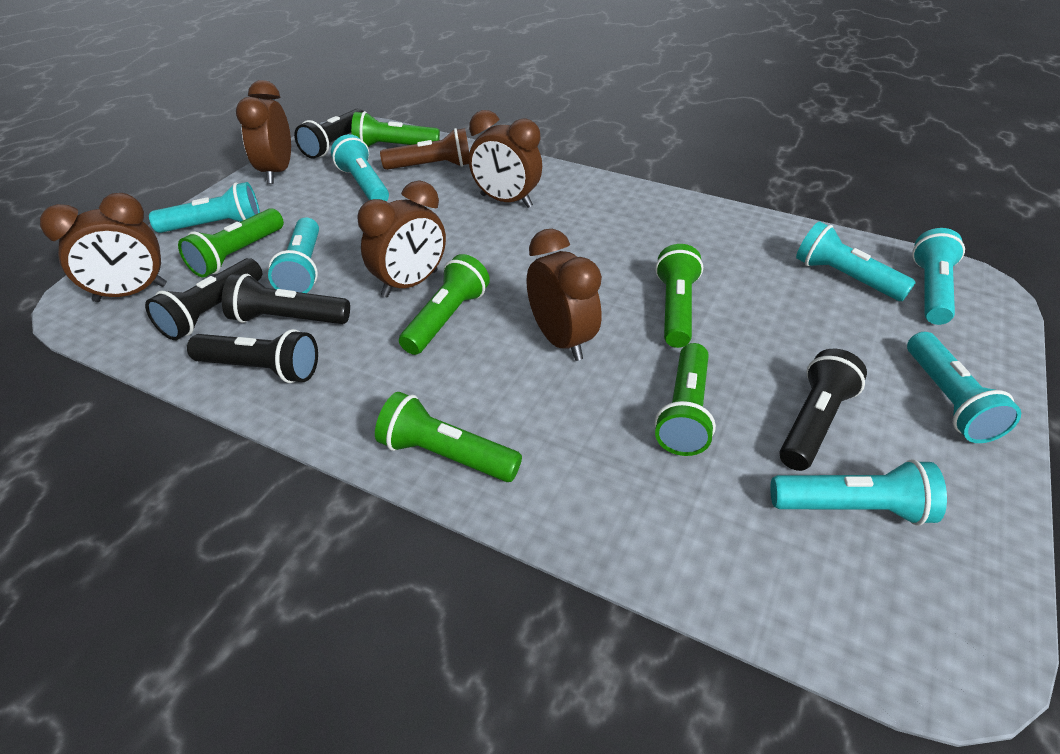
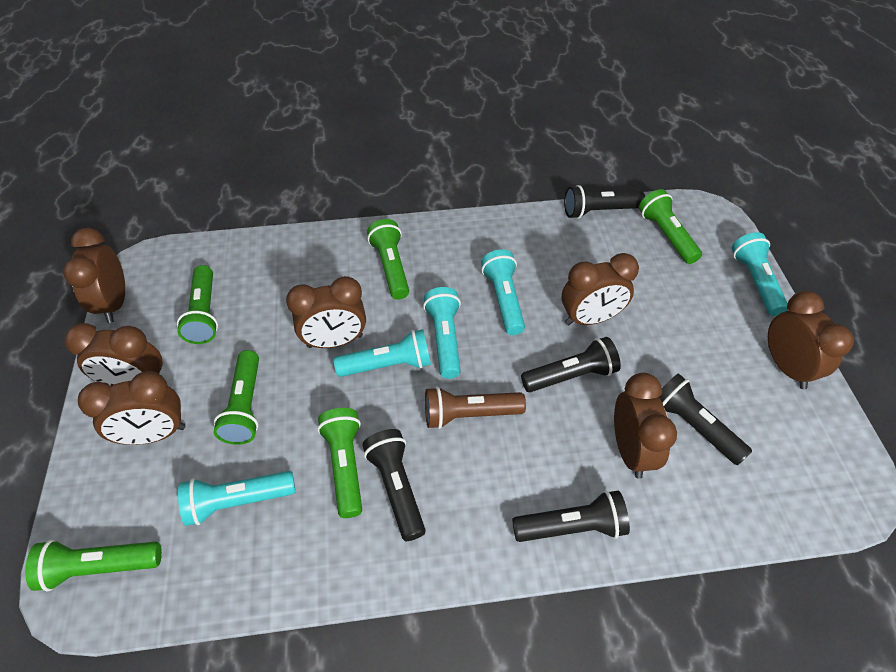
brown clock: [40,193,167,302] [236,80,291,184] [357,180,446,297] [469,110,542,208] [526,229,602,361] = 5 -> [63,228,125,323] [65,323,163,386] [78,371,186,445] [286,276,366,348] [562,253,639,325] [614,373,677,479] [768,291,854,389] = 7
turquoise flashlight: [149,182,260,233] [268,218,319,293] [331,134,389,202] [770,459,947,526] [796,221,916,301] [907,332,1021,443] [912,228,965,325] = 7 -> [178,471,295,526] [334,329,431,377] [423,287,461,379] [481,249,525,335] [732,232,788,316] = 5

